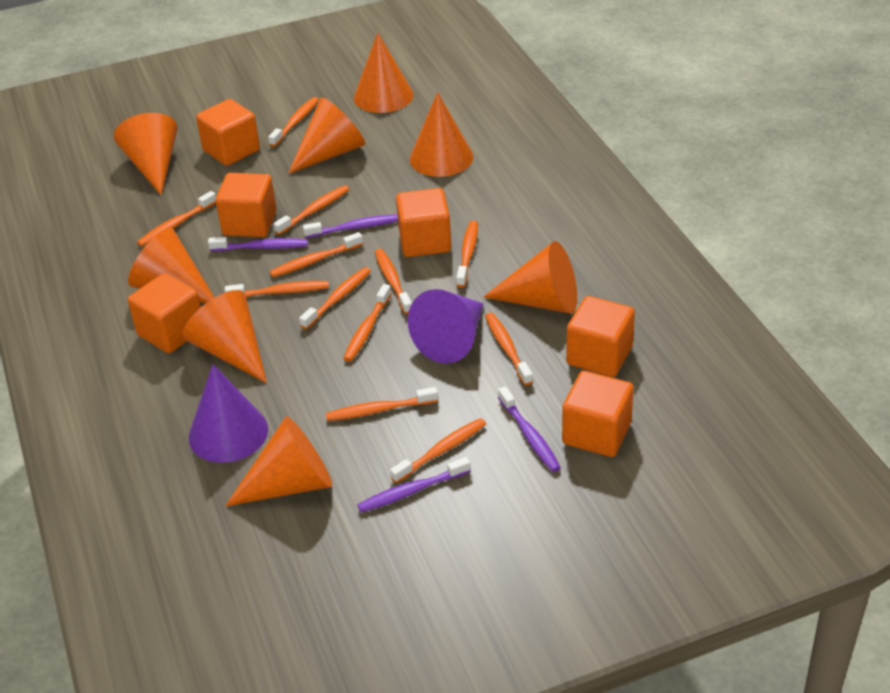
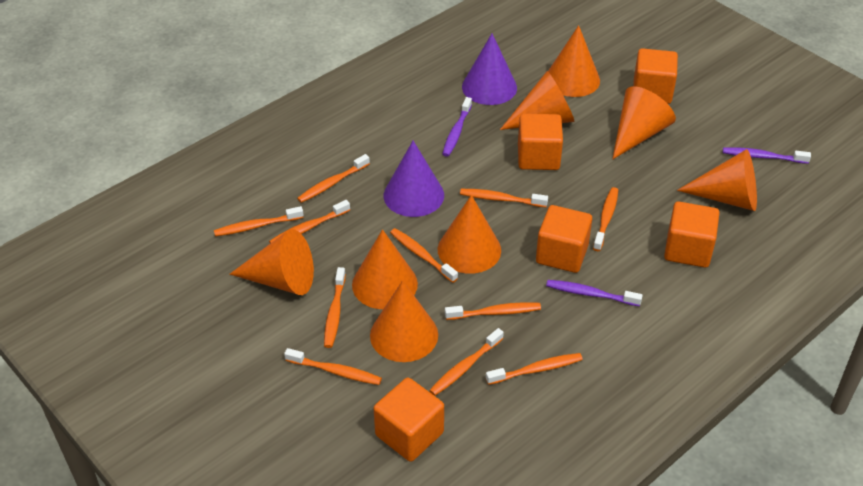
orange cube: [128,273,201,353] [196,99,260,166] [216,173,277,237] [396,188,451,257] [562,371,634,457] [566,296,635,377] = 6 -> [374,377,444,462] [518,114,563,170] [536,205,592,273] [633,48,678,104] [664,202,720,268] = 5
orange toothbrush: [137,191,216,247] [225,281,329,297] [268,97,319,147] [269,232,363,277] [273,185,349,235] [299,267,371,329] [326,387,438,421] [343,284,392,362] [375,249,412,314] [390,418,486,483] [456,221,478,287] [485,312,533,385] = 12 -> [214,206,304,236] [269,200,350,243] [284,348,382,385] [297,154,370,203] [324,267,346,348] [390,228,458,283] [429,328,504,396] [445,302,541,320] [460,189,548,207] [486,353,583,385] [593,187,618,251] = 11
purple toothbrush: [208,237,308,251] [303,214,398,238] [357,457,471,512] [498,386,561,472] = 4 -> [442,97,472,157] [546,280,643,306] [723,147,811,164] = 3

